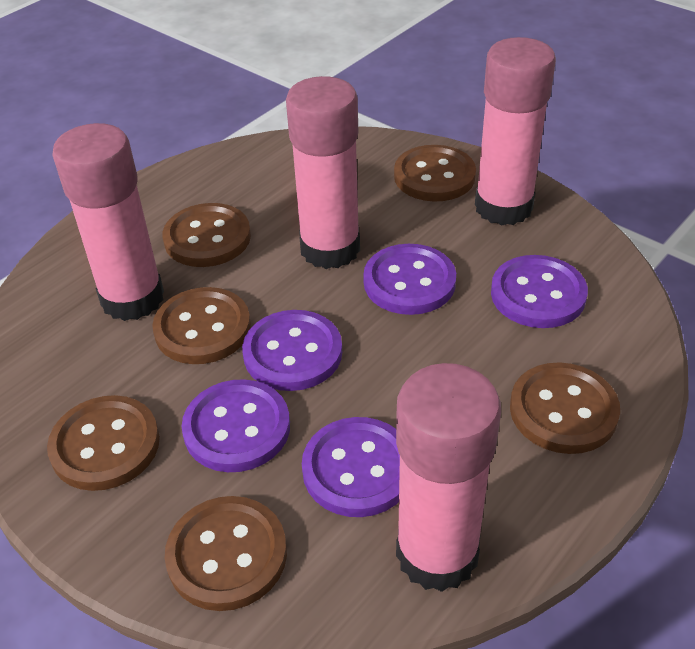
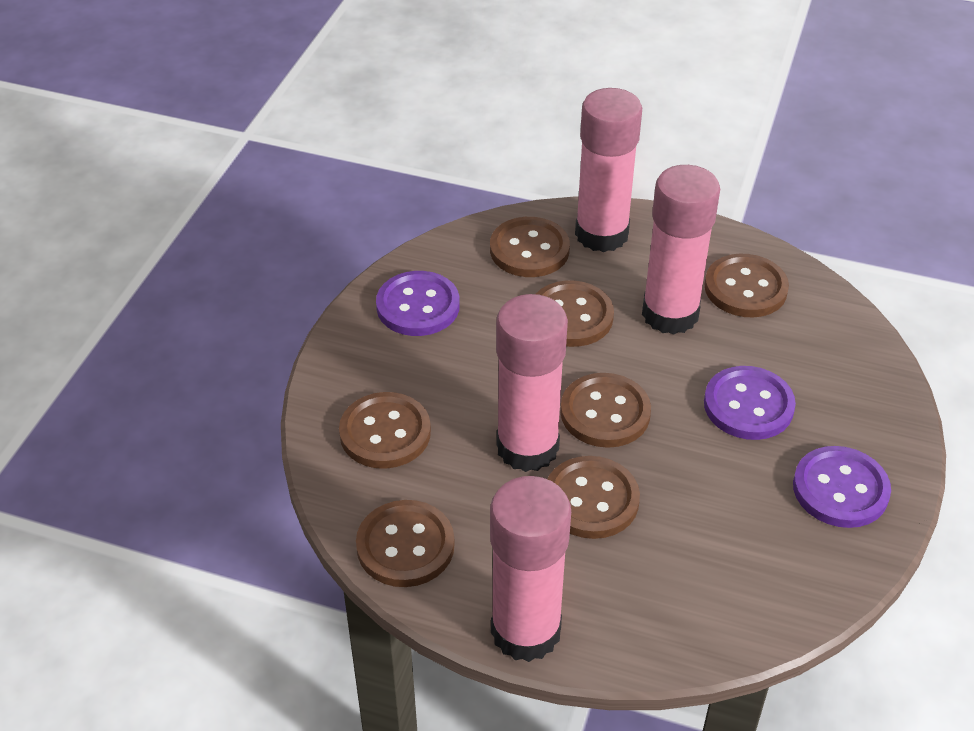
brown button: [47,395,160,491] [152,287,251,364] [162,203,251,267] [165,496,287,611] [394,145,476,202] [510,362,620,454] = 6 -> [339,392,431,469] [356,500,455,587] [490,217,570,277] [536,281,614,347] [548,456,640,539] [560,373,651,448] [705,254,789,317] = 7
purple button: [182,379,290,472] [242,310,342,391] [302,417,400,517] [363,244,456,315] [491,255,588,328] = 5 -> [376,271,460,336] [704,366,796,440] [793,446,891,528] = 3

